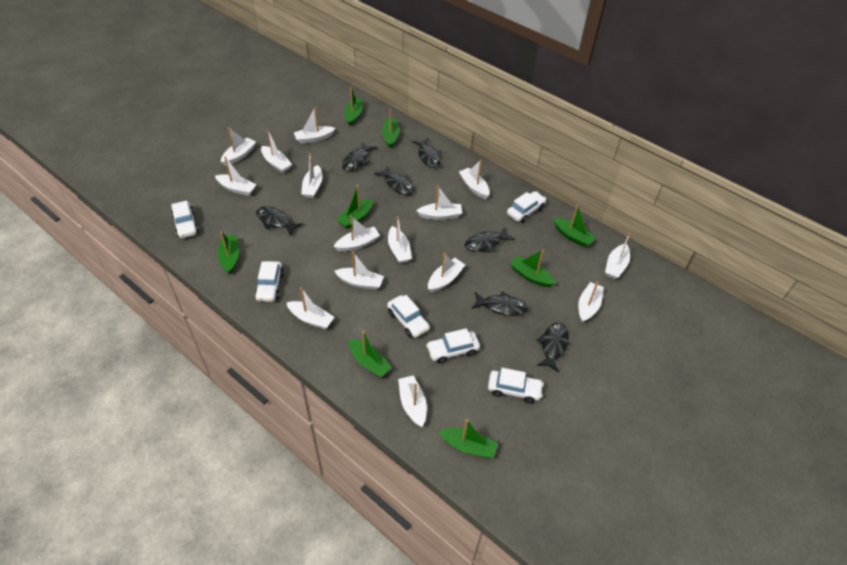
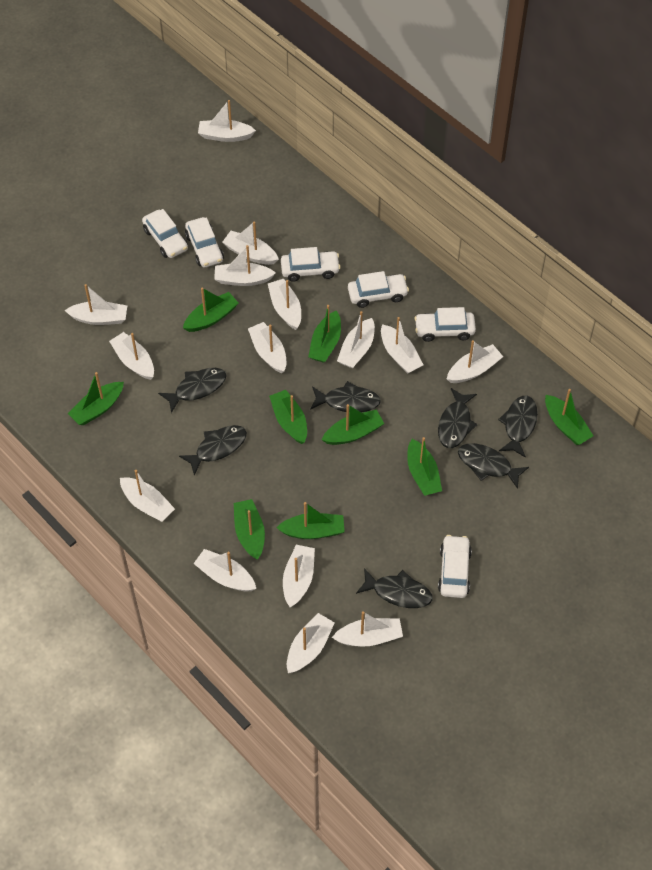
green boat: [218,231,239,274] [336,185,373,229] [344,87,363,126] [349,331,392,378] [382,109,399,148] [438,419,498,458] [510,249,556,287] [554,204,596,247] = 8 -> [68,372,124,425] [183,288,239,332] [234,499,265,560] [269,390,307,444] [276,502,345,539] [308,305,341,363] [322,404,384,445] [407,437,442,496] [545,389,593,445] = 9

